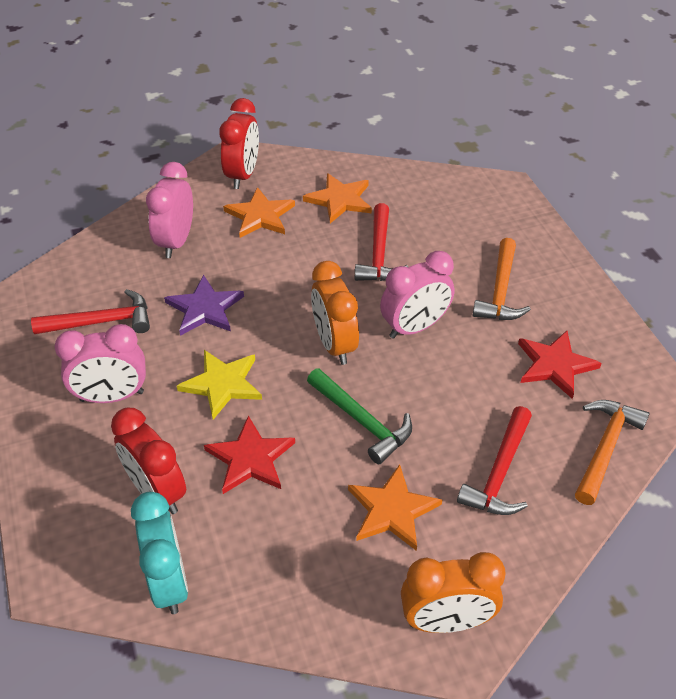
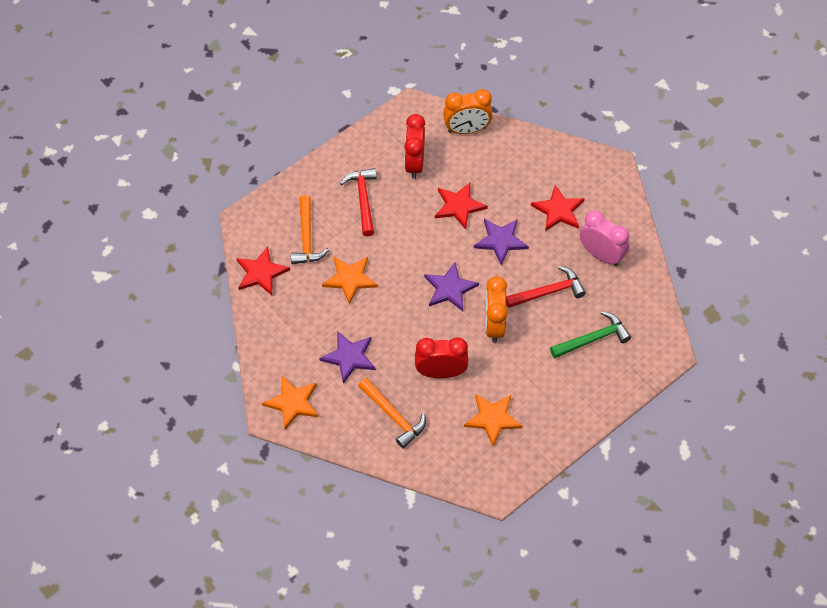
pink clock: [54,324,146,403] [146,162,193,258] [380,251,455,339] = 3 -> [580,210,629,266] = 1
purple star: [164,275,244,336] = 1 -> [319,331,376,383] [424,262,479,311] [474,219,529,265] = 3
red hammer: [31,289,150,334] [355,203,408,281] [457,406,532,515] = 3 -> [340,168,377,236] [506,266,586,308] = 2
red star: [204,415,295,494] [518,331,602,399] = 2 -> [236,246,290,295] [435,183,488,230] [531,185,585,231] = 3
turquoise clock: [131,492,188,614] = 1 -> none = 0
yellow star: [177,350,262,420] = 1 -> none = 0

